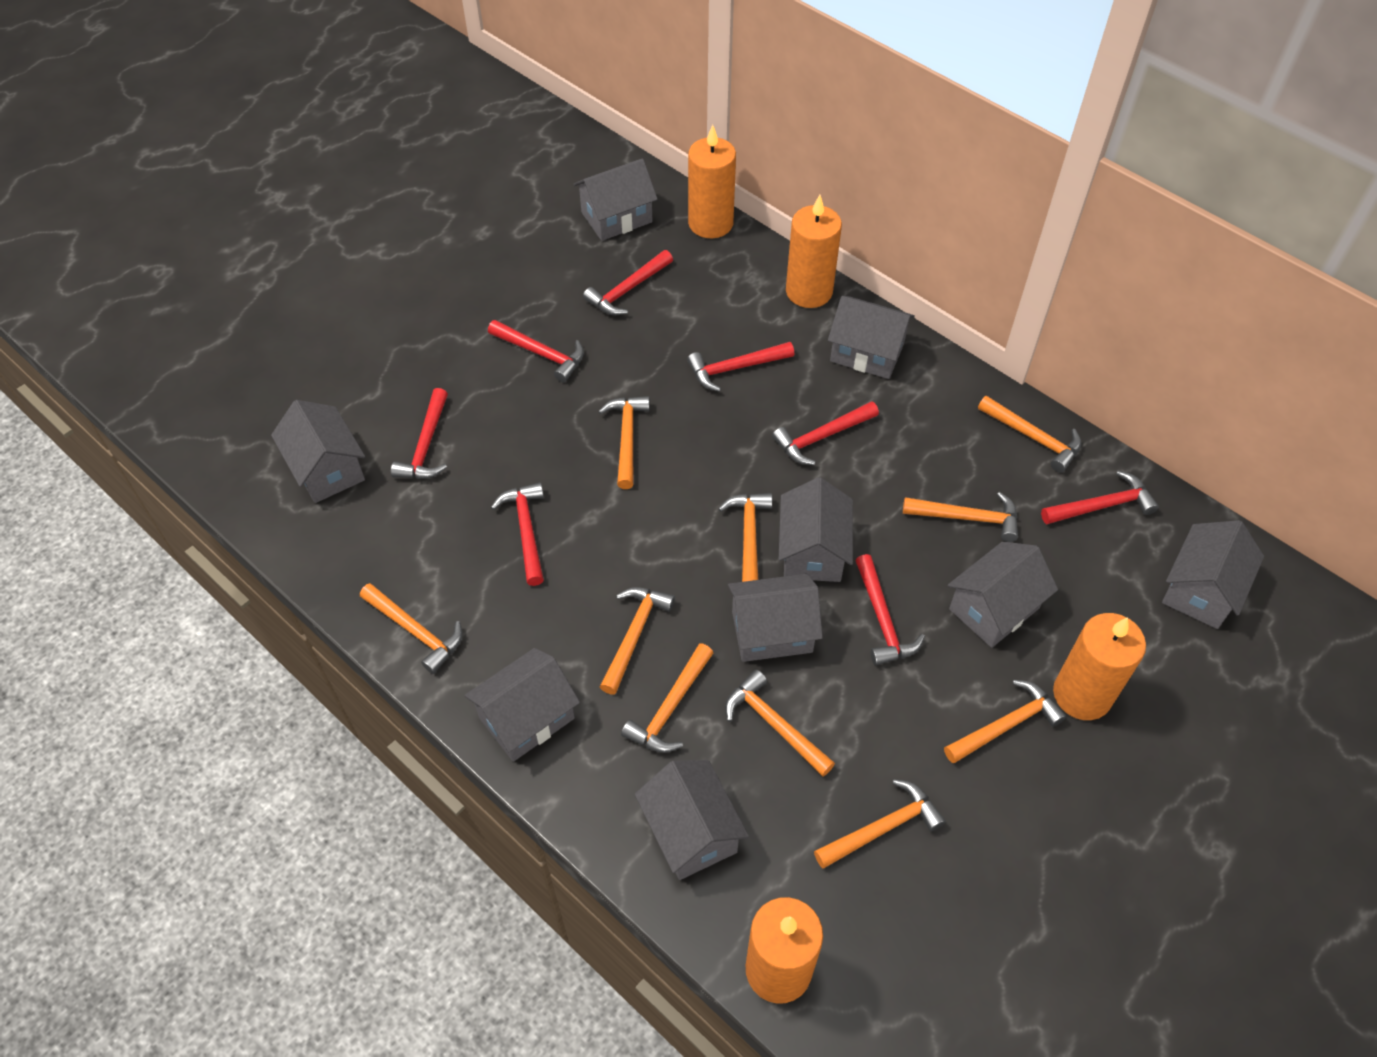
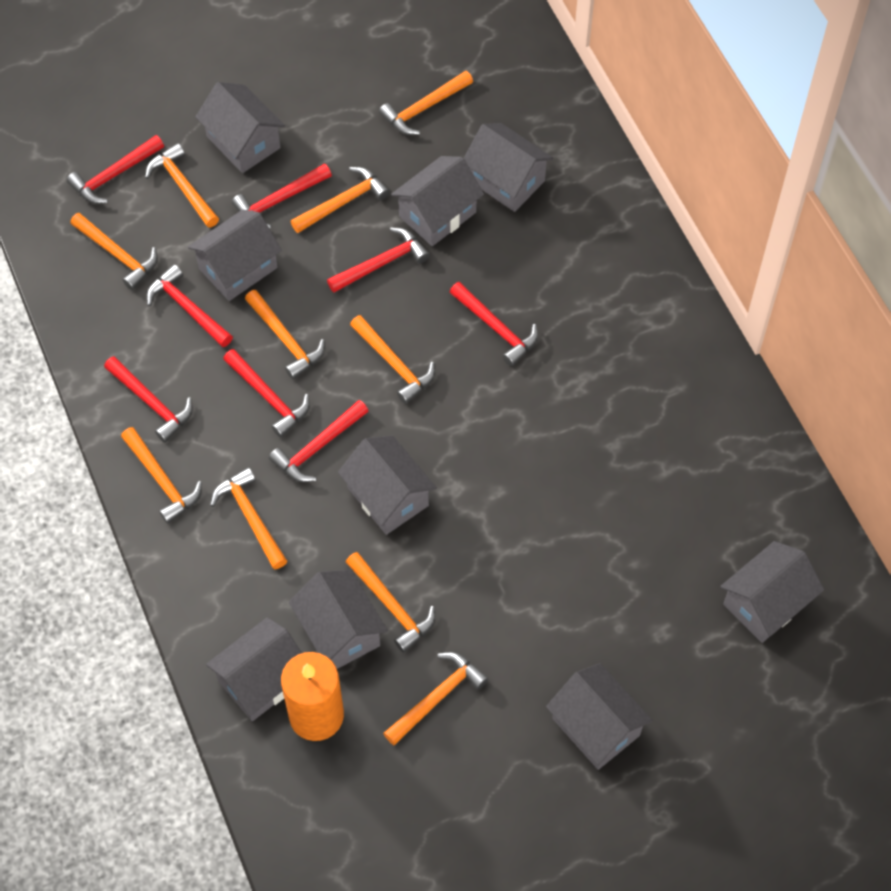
orange candle: [688,125,736,238] [746,897,823,1004] [786,195,842,308] [1053,613,1146,720] = 4 -> [281,652,344,741] = 1

